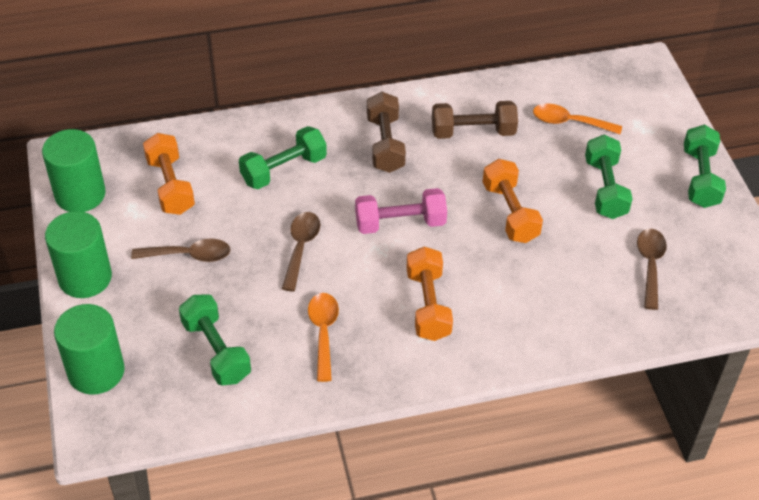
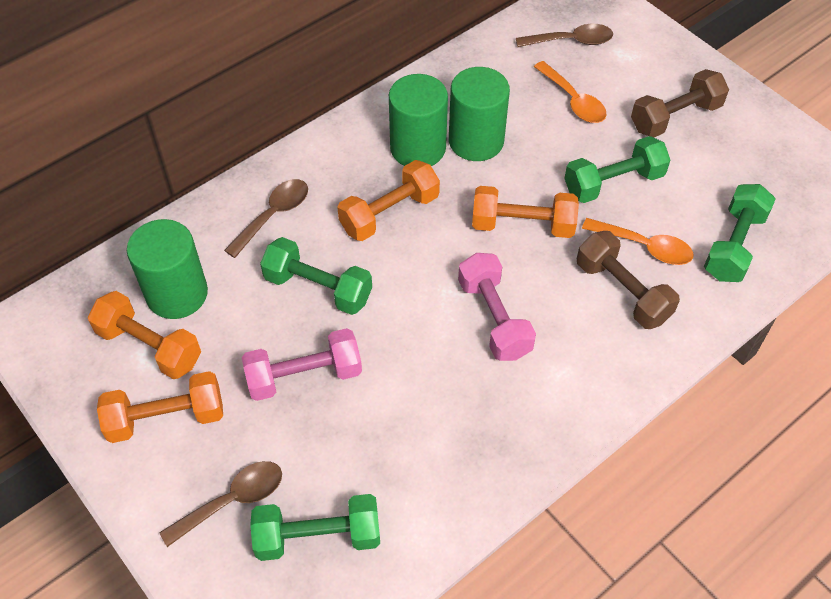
orange dumbbell: [143,133,195,215] [406,247,453,341] [483,159,543,243] = 3 -> [88,291,201,379] [97,371,223,443] [337,160,440,241] [472,186,579,238] = 4
pink dumbbell: [355,188,447,234] = 1 -> [242,328,362,401] [458,253,536,361] = 2

